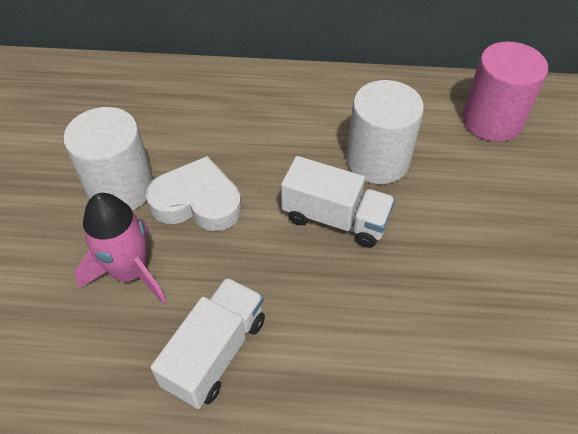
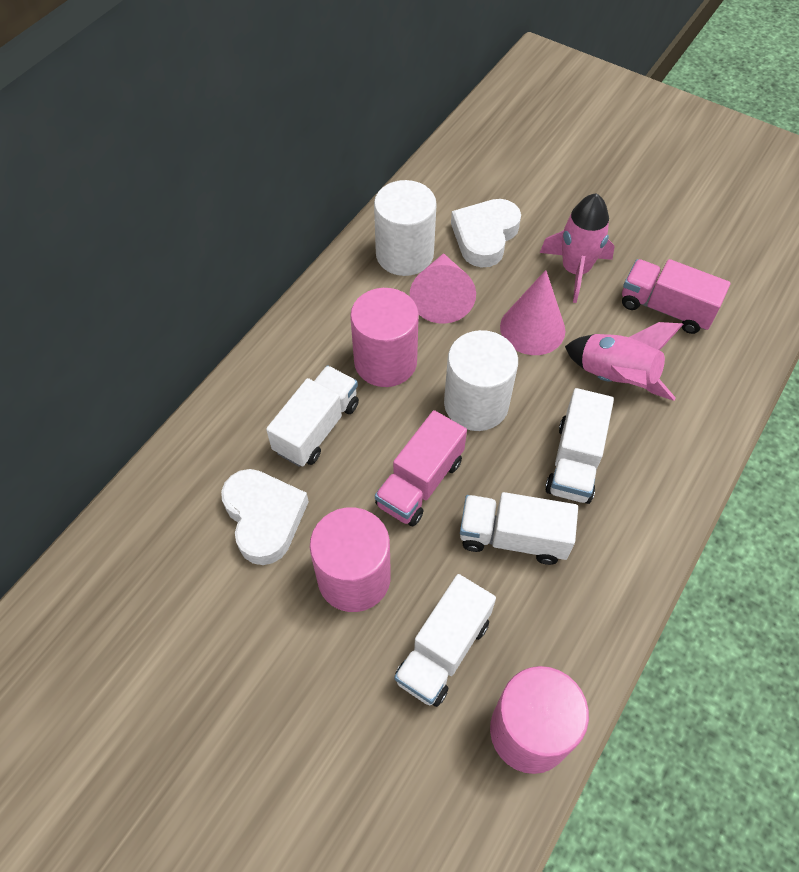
pink cone: none = 0 -> [410,253,476,324] [500,270,565,355] = 2
pink cylinder: [462,42,548,142] = 1 -> [310,507,391,612] [350,288,419,387] [490,666,589,774] = 3
pink rocket: [74,193,167,304] = 1 -> [540,193,615,303] [565,322,683,401] = 2
pink truck: none = 0 -> [375,410,467,526] [622,259,730,334] = 2
white heart: [146,156,242,231] = 1 -> [221,469,309,565] [451,199,521,267] = 2
white truck: [151,277,265,409] [281,156,395,248] = 2 -> [266,365,359,467] [394,574,496,707] [460,492,578,565] [545,388,614,504] = 4

